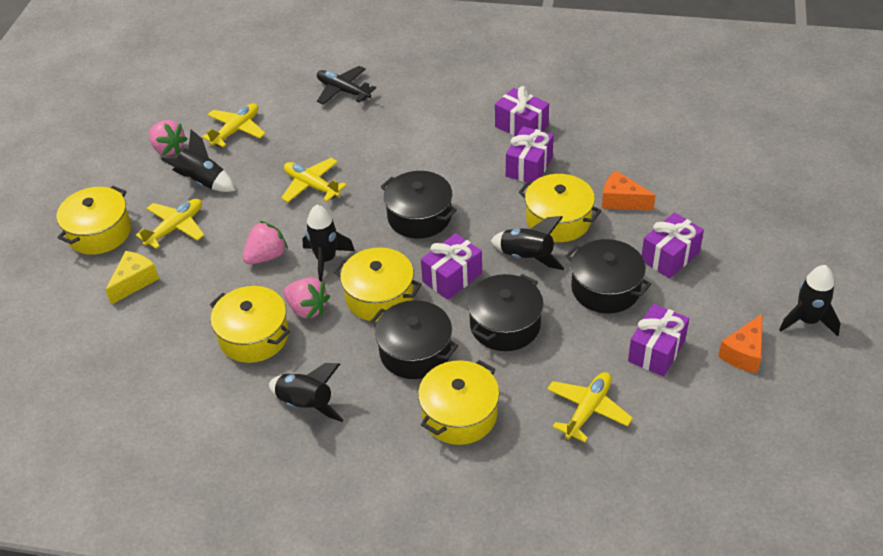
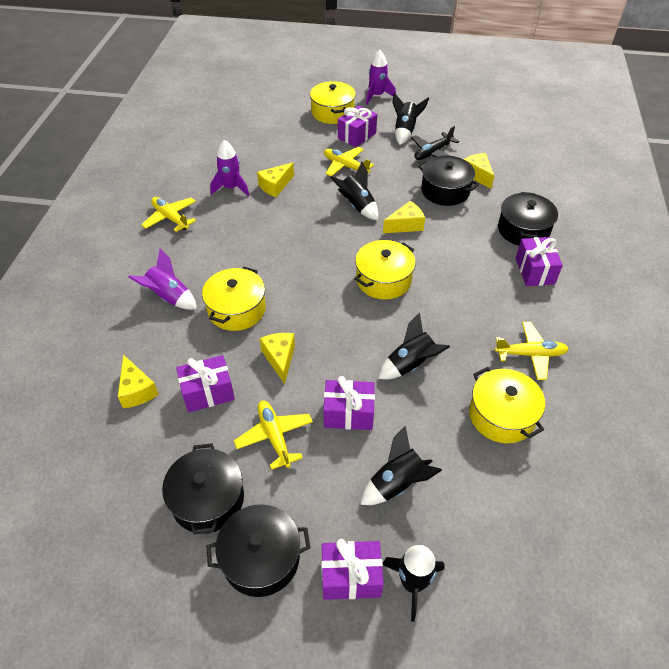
orange cheese: [602,171,656,210] [718,313,763,373] = 2 -> none = 0
pink strawberry: [149,120,187,155] [243,221,288,264] [284,278,330,319] = 3 -> none = 0
purple rocket: none = 0 -> [129,249,197,310] [210,140,249,196] [366,50,396,104] = 3
yellow cheese: [105,251,159,305] = 1 -> [118,355,159,408] [257,163,294,197] [259,333,295,384] [383,201,425,233] [464,153,494,189] = 5
yellow pot: [56,186,131,255] [210,286,290,363] [334,247,422,322] [418,360,500,445] [518,174,601,242] = 5 -> [202,267,266,331] [310,81,356,124] [355,240,416,300] [469,367,545,443] = 4

